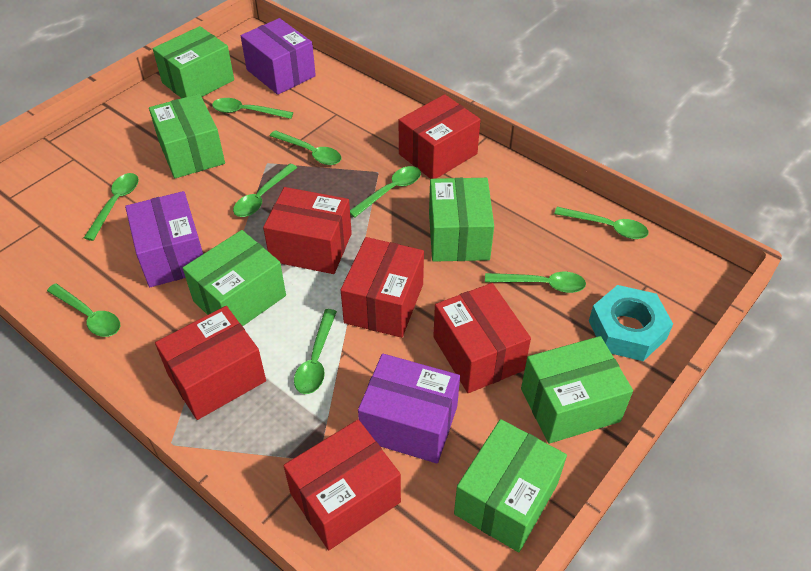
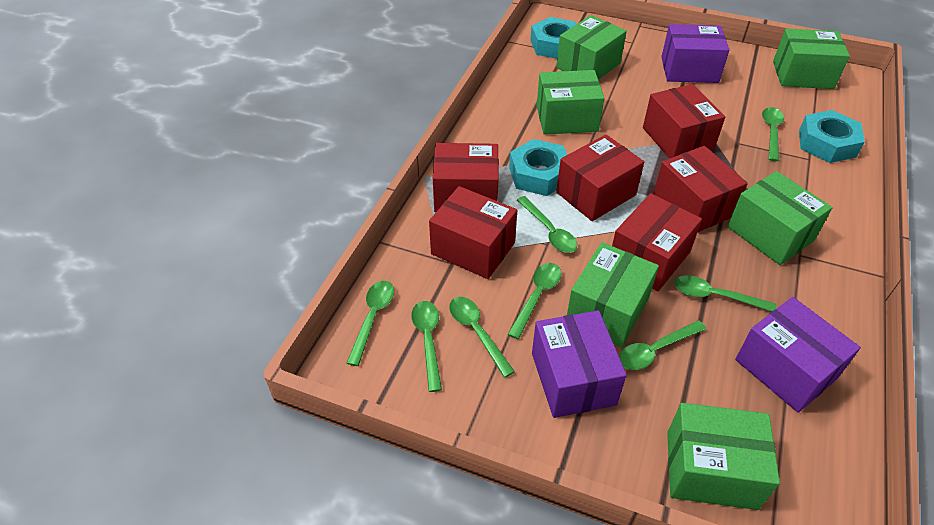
green spoon: [47,283,120,337] [84,173,139,241] [212,98,293,119] [233,164,297,217] [270,130,341,165] [294,309,337,394] [350,166,421,218] [485,272,586,293] [554,207,649,239] = 9 -> [347,281,394,366] [411,301,442,392] [449,297,515,378] [508,263,562,339] [517,196,577,253] [619,320,706,370] [674,275,776,312] [762,107,784,161] = 8
turquoise nut: [589,285,673,361] = 1 -> [509,139,567,196] [530,17,576,59] [799,110,865,163] = 3

